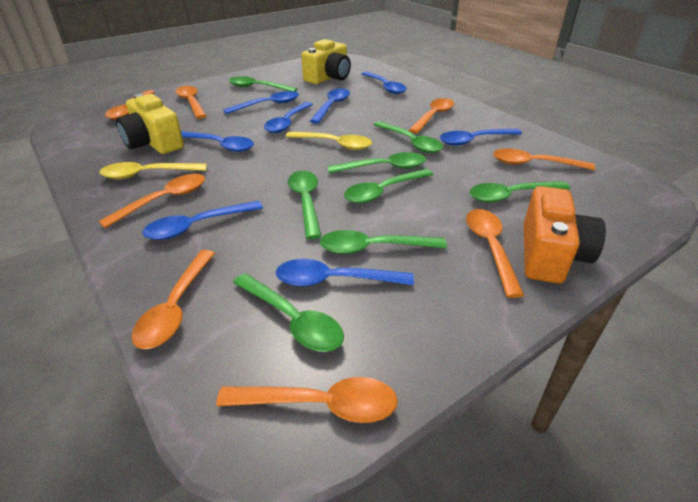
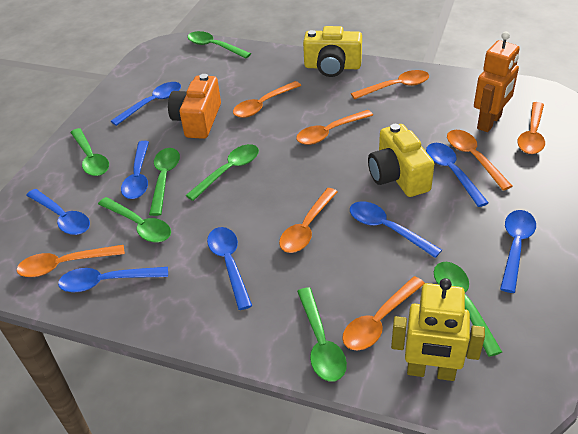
green spoon: [229,76,297,92] [233,273,344,352] [288,171,321,239] [320,230,447,254] [327,152,426,173] [344,169,434,203] [374,121,443,153] [469,181,570,203] = 8 -> [70,128,109,176] [98,197,171,243] [149,148,180,216] [185,144,259,201] [187,31,251,58] [297,287,347,382] [434,262,502,357] = 7
orange robot: none = 0 -> [474,32,520,132] = 1
yellow robot: none = 0 -> [391,278,485,381] = 1
yellow spoon: [100,162,207,179] [285,131,372,150] = 2 -> none = 0

